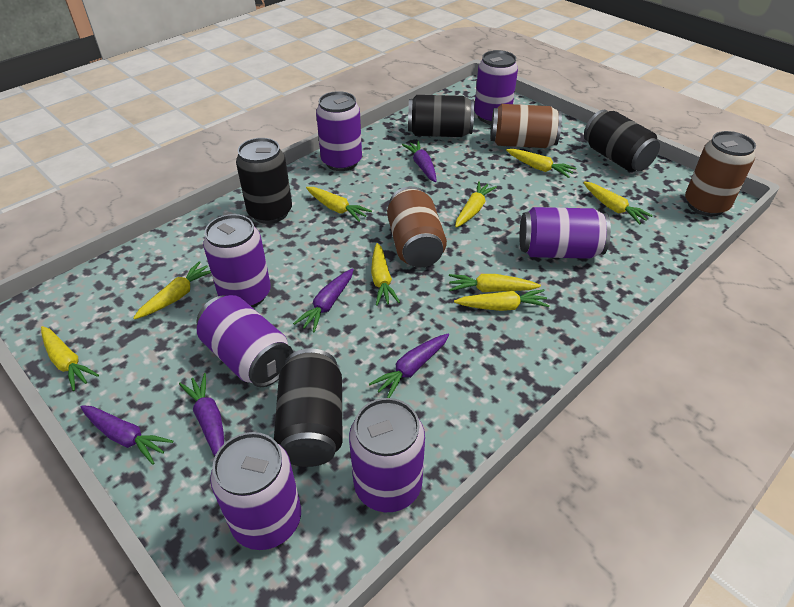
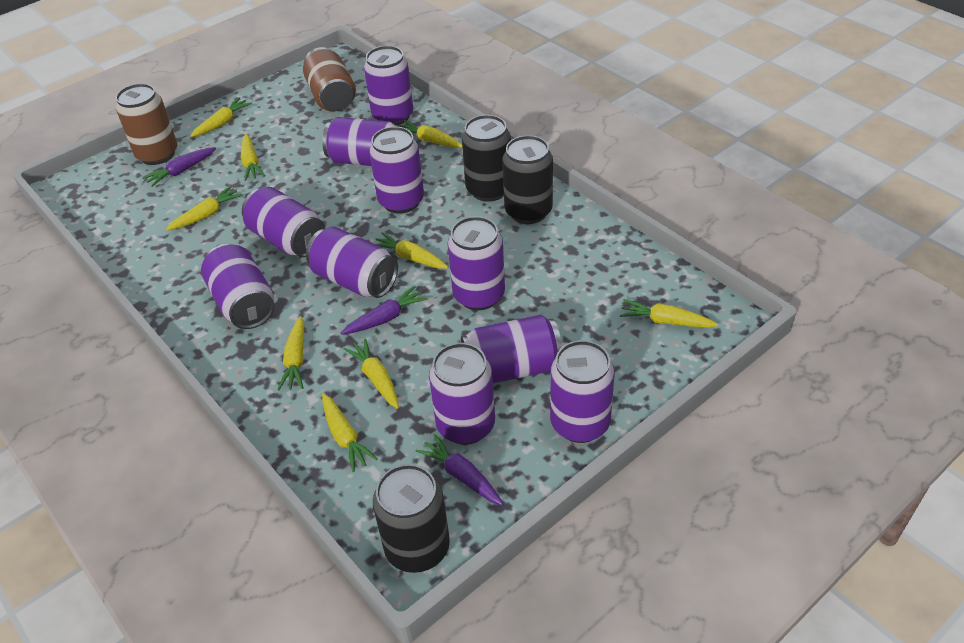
black can: [236,138,292,224] [274,348,342,467] [408,95,474,137] [584,110,660,172] = 4 -> [373,464,450,573] [462,115,511,202] [502,135,553,224] = 3
brown can: [387,186,447,268] [491,104,562,148] [685,131,756,216] = 3 -> [116,83,177,165] [303,47,356,111] = 2
purple can: [197,295,293,387] [203,214,271,308] [210,432,301,550] [316,91,362,171] [349,398,425,512] [474,50,518,124] [519,207,611,259] = 7 -> [201,244,274,329] [242,187,325,257] [306,227,398,298] [322,117,401,166] [364,46,413,126] [369,127,424,213] [429,343,495,445] [447,216,505,310] [461,315,562,384] [550,340,615,443] = 10
purple carrot: [80,405,173,465] [179,373,224,456] [293,269,354,332] [369,334,449,398] [402,141,436,182] = 5 -> [142,147,216,187] [341,286,427,335] [415,434,503,505] = 3

